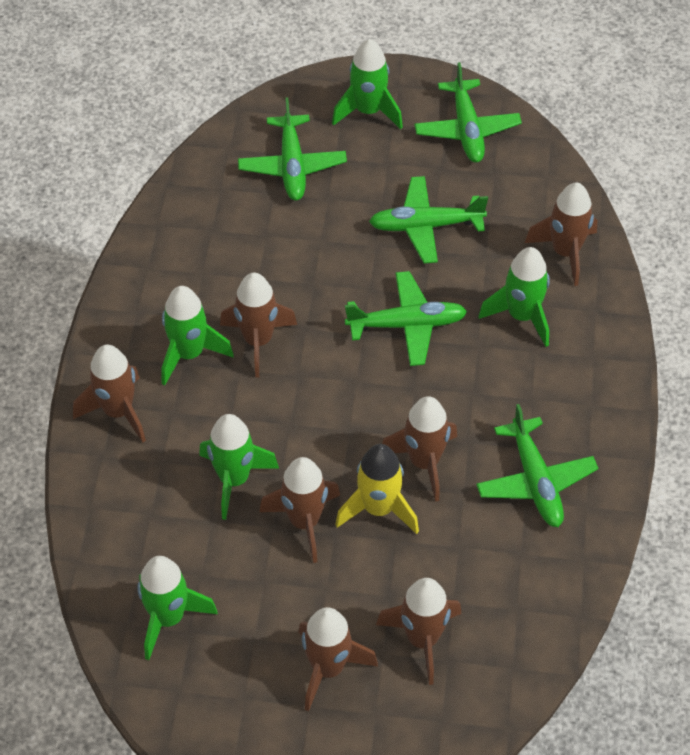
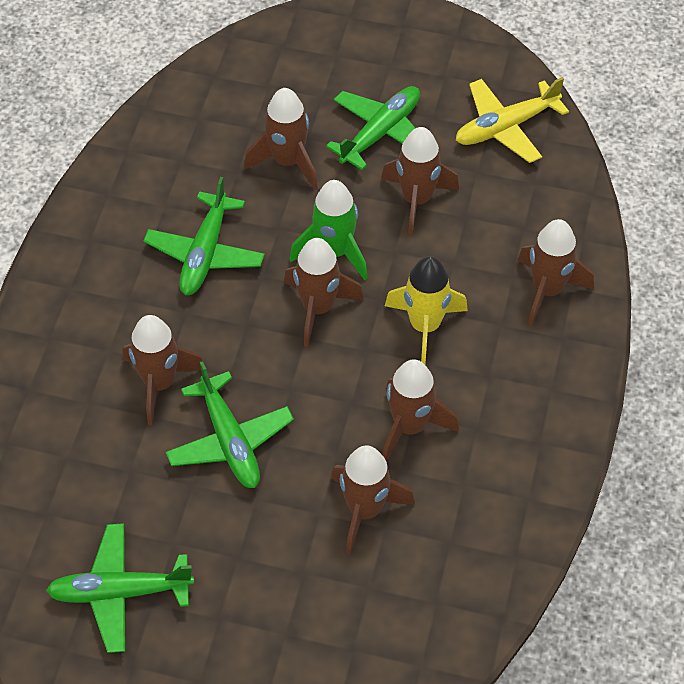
green plane: [238,97,347,201] [345,271,467,366] [369,176,488,263] [414,62,522,163] [476,404,598,527] = 5 -> [46,523,194,653] [143,177,265,295] [166,361,294,488] [326,86,420,170] = 4
green rocket: [137,556,218,660] [161,286,234,386] [199,414,279,520] [332,39,403,129] [478,247,550,347] = 5 -> [290,180,368,280] = 1
yellow plane: none = 0 -> [456,77,569,163] = 1

